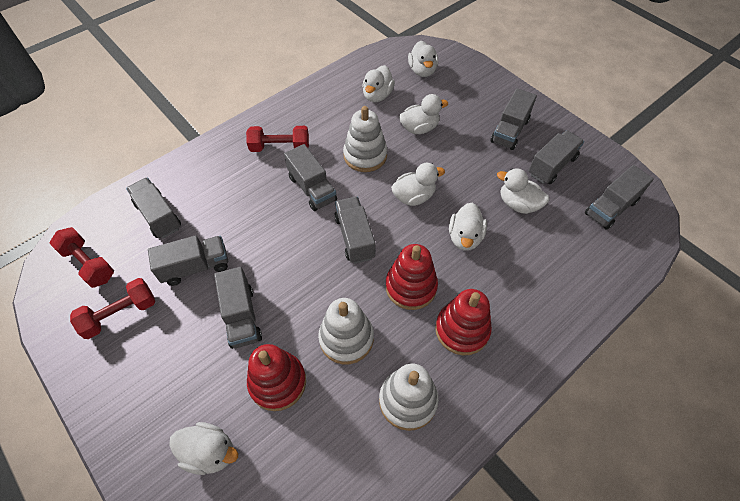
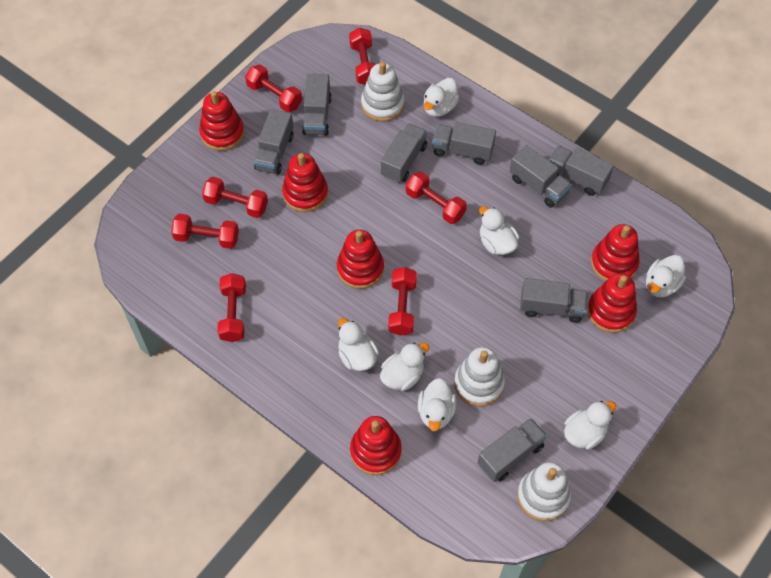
red dumbbell: [49,227,114,288] [70,278,155,339] [246,126,309,152] = 3 -> [171,214,239,249] [202,177,268,218] [217,273,246,342] [245,65,302,112] [349,28,376,85] [388,267,417,336] [406,172,467,224] = 7
red stacking toy: [247,344,306,411] [386,244,438,310] [435,289,492,355] = 3 -> [199,91,244,151] [282,153,328,212] [337,230,384,289] [350,416,402,475] [587,273,637,333] [591,224,640,281] = 6

